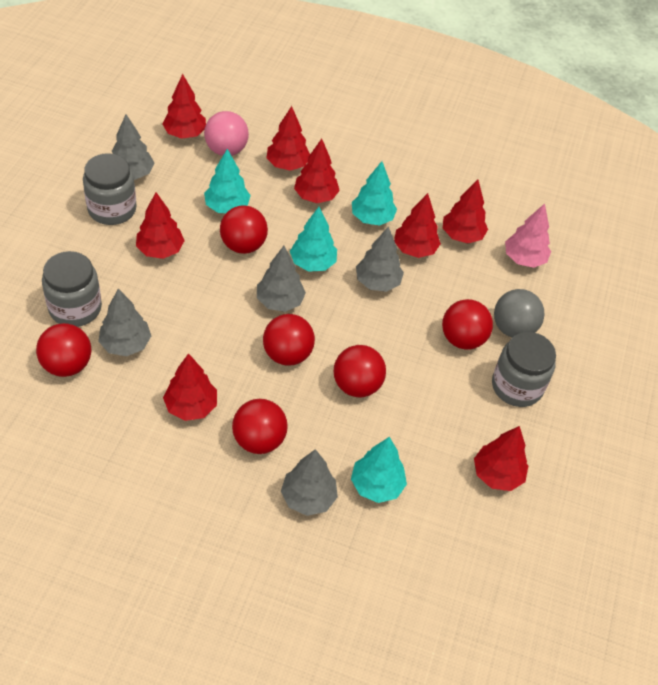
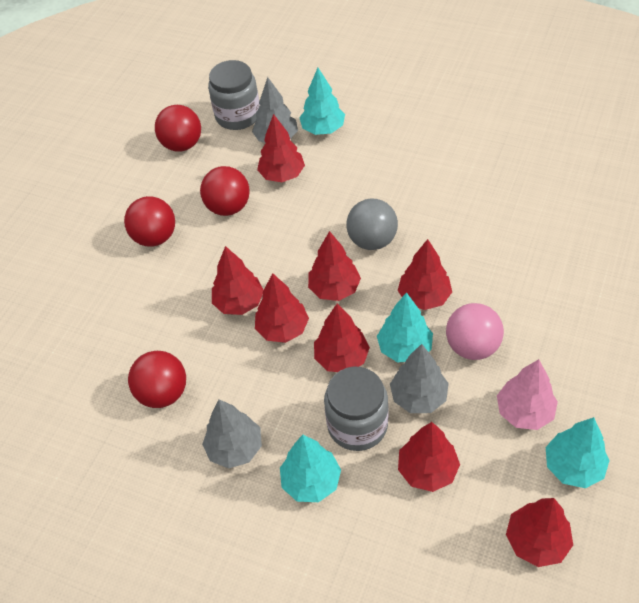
grey jar: [42,251,102,327] [83,153,137,225] [492,332,556,407] = 3 -> [208,60,260,130] [324,367,389,451] = 2
grey tree: [98,289,151,356] [112,115,154,180] [257,246,306,312] [281,449,338,516] [356,226,404,292] = 5 -> [202,400,262,469] [252,77,298,143] [390,344,449,413] = 3
red ball: [36,323,91,377] [220,205,268,254] [232,399,288,454] [263,314,315,366] [334,345,386,397] [442,299,493,350] = 6 -> [124,196,175,247] [128,351,186,408] [155,105,201,152] [200,166,250,216] = 4

